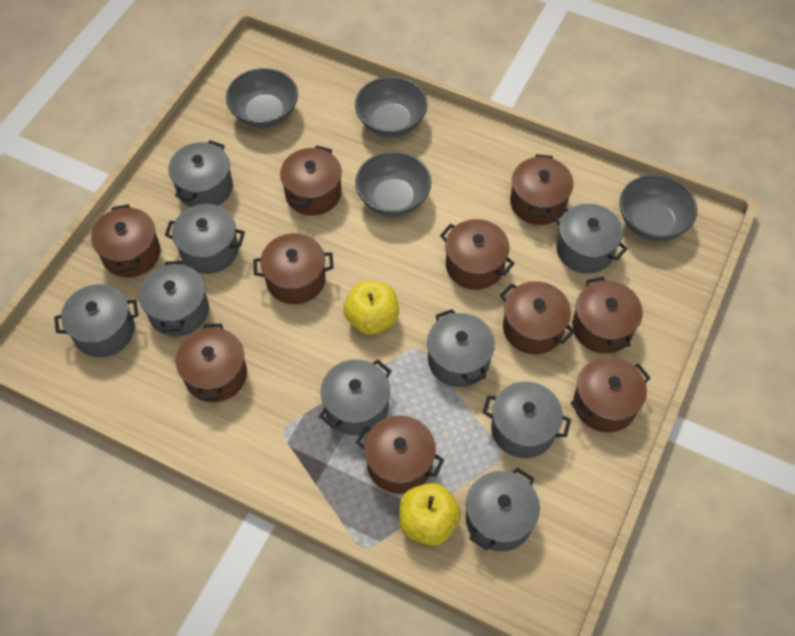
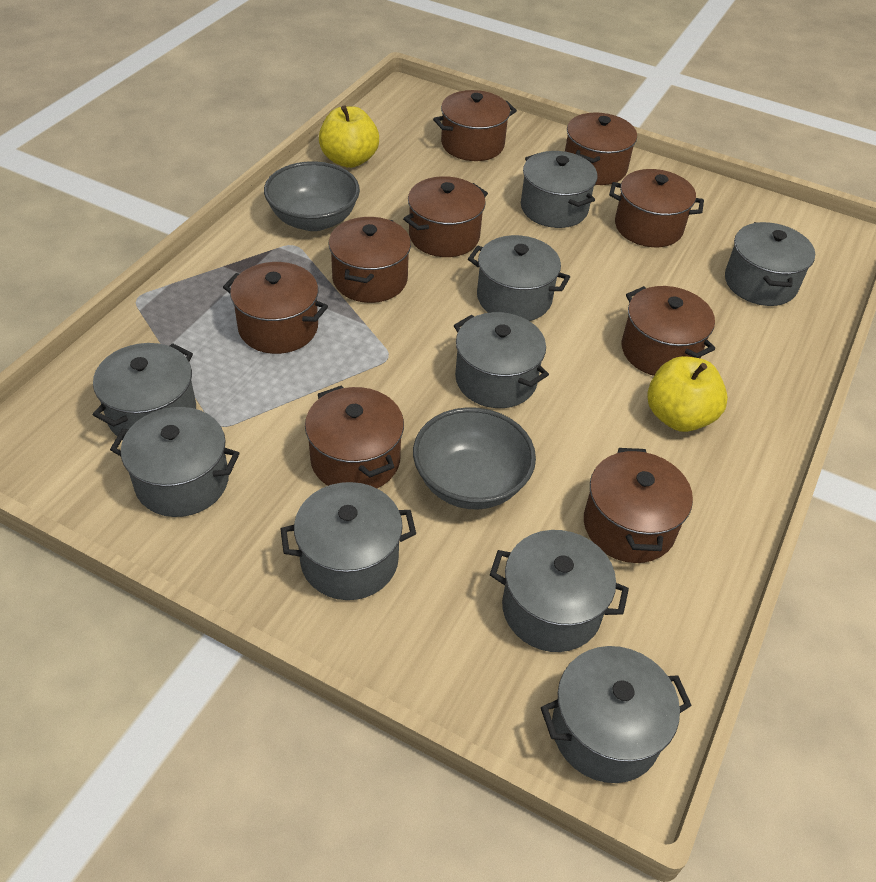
brown pot: [91,204,160,278] [176,323,247,402] [253,233,334,304] [280,145,342,216] [356,415,444,494] [440,219,515,290] [500,281,575,354] [510,154,574,225] [571,356,650,432] [572,277,643,354] = 10 -> [223,262,328,354] [305,385,404,488] [329,217,411,303] [403,176,488,257] [433,90,517,161] [565,112,637,185] [584,448,693,563] [609,169,704,247] [622,286,715,376] = 9
grey bowl: [226,68,298,128] [355,77,427,138] [355,151,431,217] [620,175,697,241] = 4 -> [264,161,360,231] [413,407,536,509] = 2

